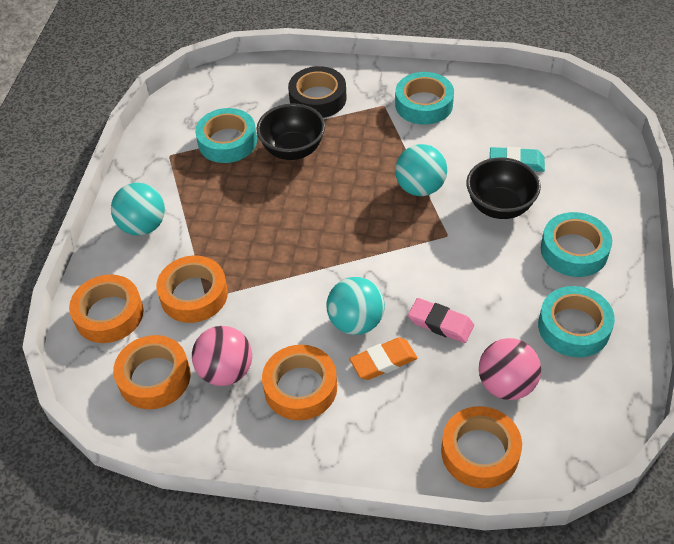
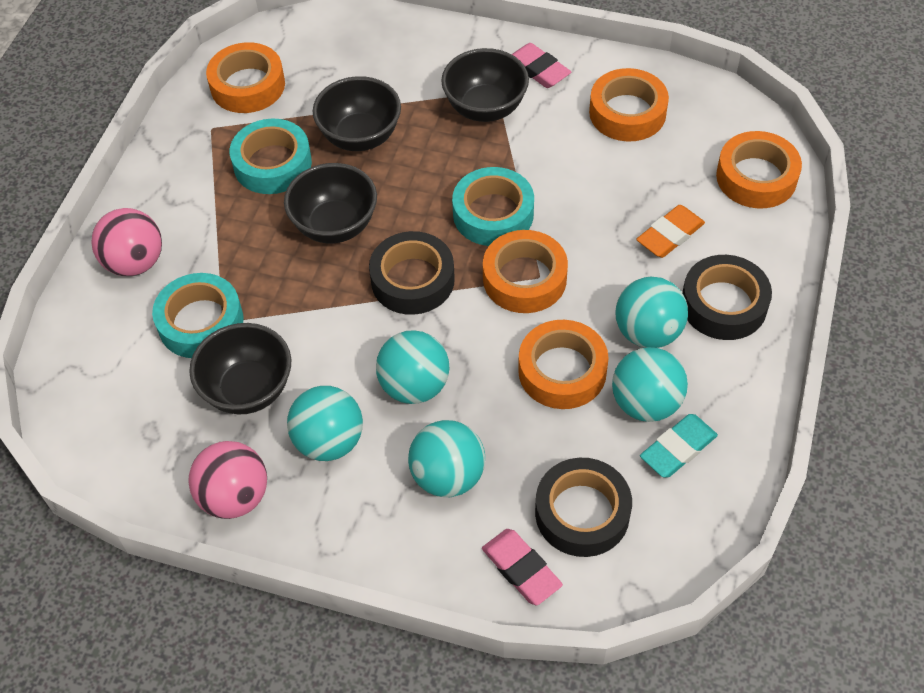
black bowl: [256,103,325,160] [466,157,541,219] = 2 -> [189,323,291,414] [284,163,377,243] [313,76,401,151] [441,48,529,122] = 4
black tape: [288,66,346,118] = 1 -> [369,231,455,315] [535,458,632,557] [682,255,772,340] = 3
pink eraser: [408,298,474,343] = 1 -> [482,529,563,605] [511,43,571,88] = 2
turquoise ball: [111,183,165,236] [326,277,385,335] [395,144,447,196] = 3 -> [287,386,363,461] [376,330,449,404] [408,420,485,497] [612,347,688,422] [616,277,688,348] = 5
turquoise tape: [195,108,257,163] [395,72,454,125] [538,286,615,357] [541,212,612,277] = 4 -> [152,273,244,358] [230,119,312,194] [452,167,534,246] = 3

